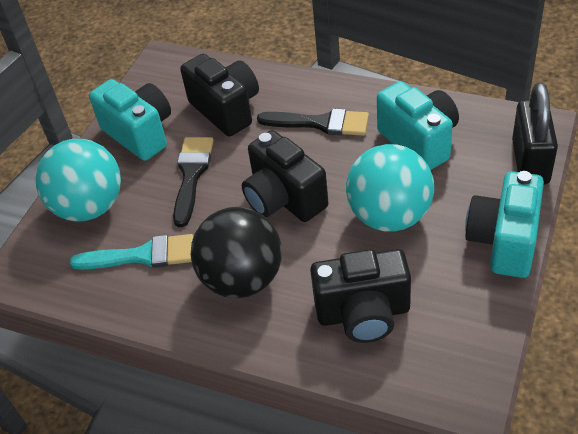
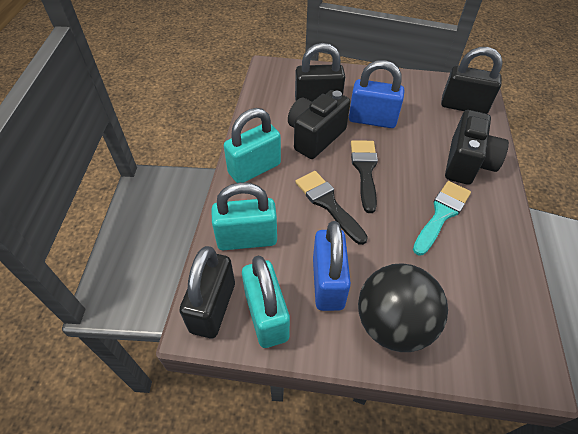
black camera: [180,54,259,137] [242,130,328,222] [310,249,411,343] = 3 -> [288,90,350,159] [445,110,509,185] = 2
black padlock: [512,82,558,185] = 1 -> [179,246,235,338] [295,43,345,102] [441,47,503,114] = 3
blue padlock: none = 0 -> [313,221,351,311] [349,60,404,128] = 2
turquoise ball: [35,139,121,222] [346,144,434,232] = 2 -> none = 0
turquoise camera: [89,79,171,161] [377,81,459,170] [465,171,544,278] = 3 -> none = 0
turquoise padlock: none = 0 -> [212,182,277,250] [224,108,281,183] [242,256,290,348] = 3

